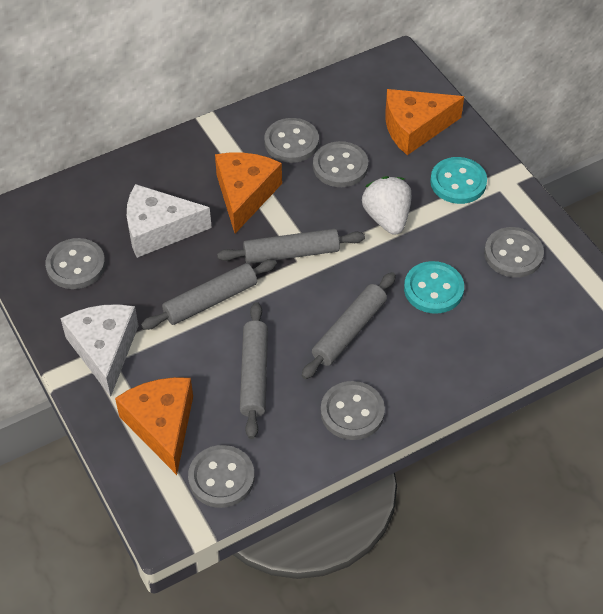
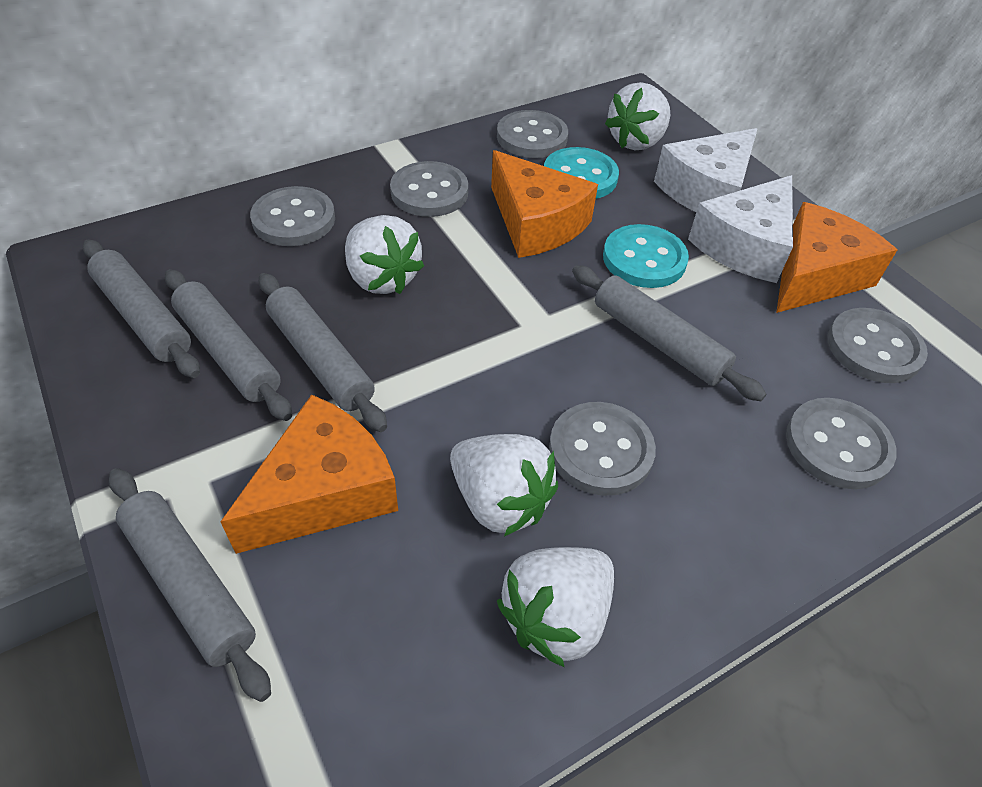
grey rolling pin: [141,259,277,330] [217,229,365,264] [240,302,268,439] [302,272,396,379] = 4 -> [83,240,200,378] [109,468,271,702] [165,269,292,421] [259,273,387,432] [572,265,766,401] = 5
white strawberry: [362,176,411,235] = 1 -> [345,215,424,294] [450,434,558,536] [497,547,614,667] [605,82,670,150] = 4

